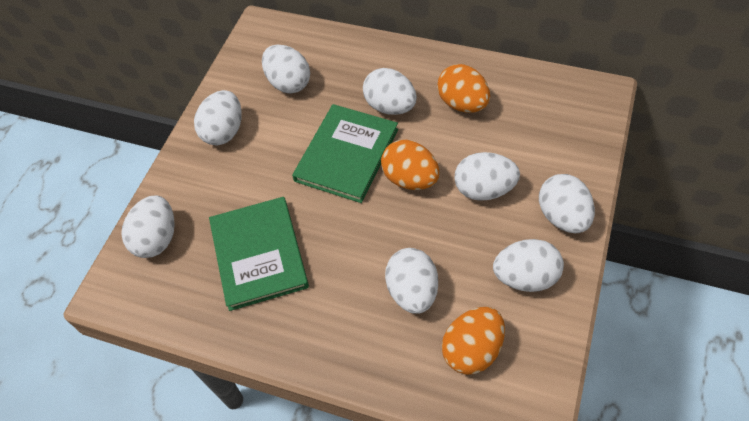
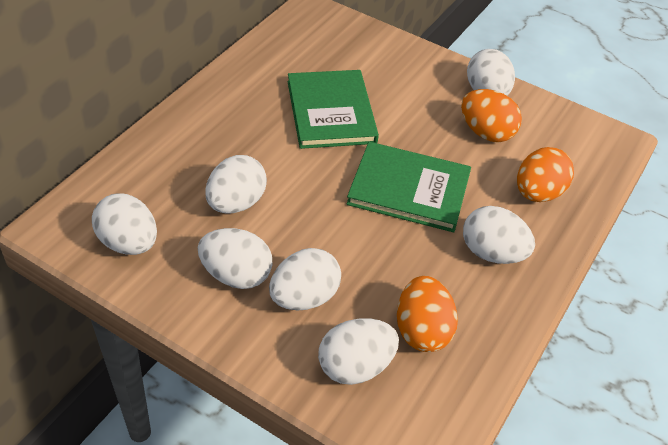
white egg: [121,195,175,258] [194,90,241,145] [262,45,310,93] [363,68,417,115] [385,248,438,314] [454,152,520,201] [493,239,564,292] [539,174,595,233] = 8 -> [92,193,157,255] [198,228,273,289] [205,155,267,213] [269,248,341,310] [318,318,399,385] [463,206,535,264] [467,49,515,96] = 7

